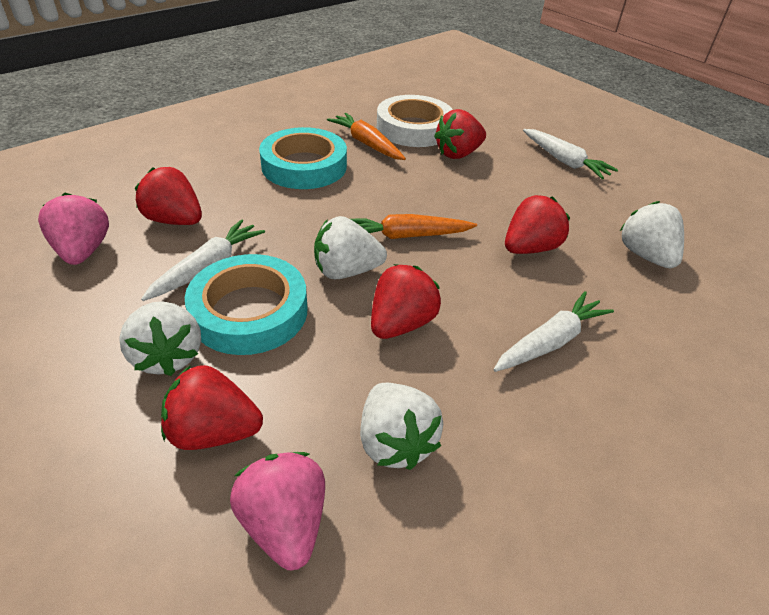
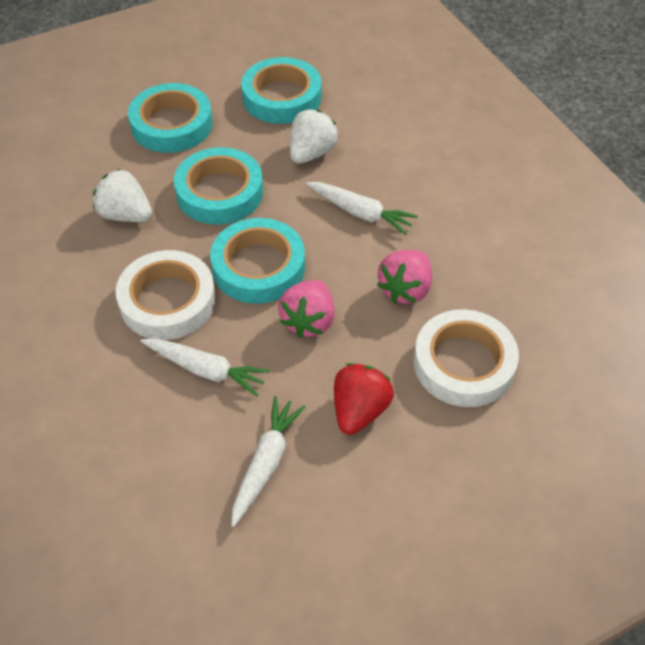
orange carrot: [327,113,406,160] [351,214,477,239] = 2 -> none = 0
red strawberry: [135,167,202,225] [161,365,263,450] [371,264,441,339] [434,109,486,159] [505,195,570,254] = 5 -> [334,363,394,435] = 1
turquoise tape: [185,254,307,355] [259,127,347,189] = 2 -> [128,83,213,153] [174,147,263,224] [210,218,305,304] [241,57,321,124] = 4
white strawberry: [119,301,201,376] [314,216,387,279] [360,383,443,470] [620,201,684,268] = 4 -> [93,169,152,222] [290,109,339,164] = 2
white tape: [377,95,453,147] = 1 -> [116,250,216,340] [414,309,519,407] = 2

